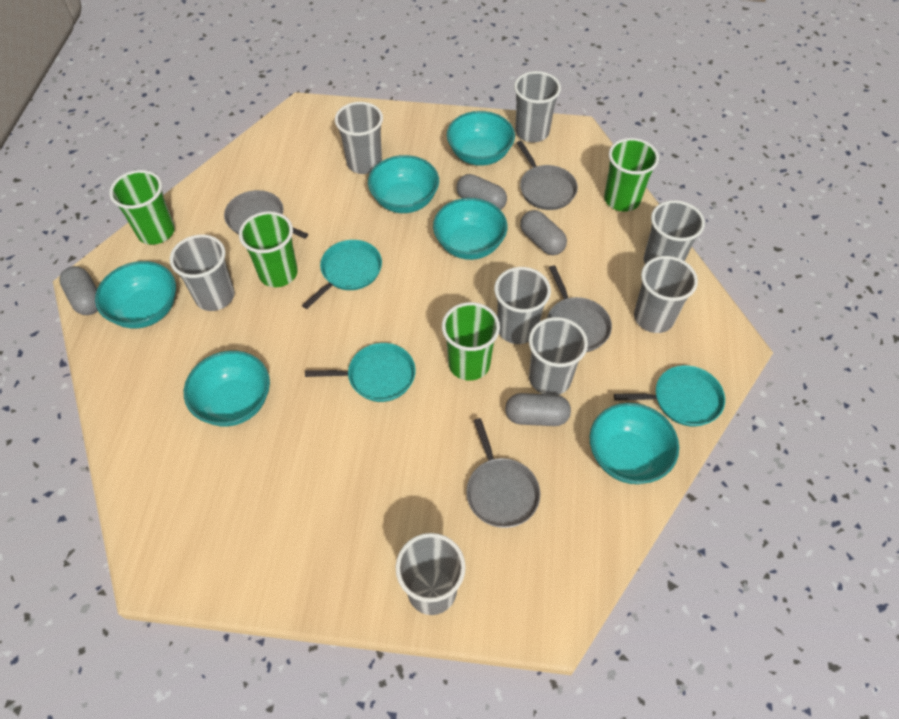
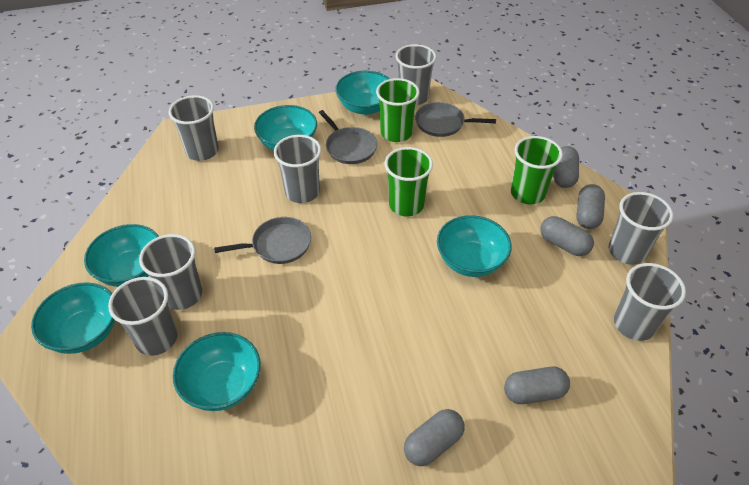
green cup: [109,170,175,245] [239,211,298,287] [442,302,500,381] [604,138,659,212] = 4 -> [376,78,420,142] [385,147,433,216] [511,136,563,205] = 3
grey capsule: [59,266,98,315] [456,174,507,210] [505,393,571,426] [520,210,567,255] = 4 -> [404,409,464,466] [504,367,570,404] [540,216,594,256] [553,146,579,188] [576,184,605,229] = 5
grey cup: [170,234,235,311] [335,102,383,174] [395,533,466,615] [494,267,551,344] [514,71,561,142] [529,317,588,395] [634,256,698,333] [644,200,705,264] = 8 -> [108,277,178,356] [139,234,202,310] [169,95,219,161] [274,135,321,203] [396,44,436,105] [609,192,673,265] [614,263,686,341] = 7
grey pan: [224,190,308,239] [466,418,540,528] [517,141,578,210] [547,265,612,352] = 4 -> [214,217,311,264] [318,110,377,164] [415,102,496,137] = 3
turquoise pan: [302,240,382,309] [305,343,416,402] [614,365,725,427] = 3 -> none = 0

